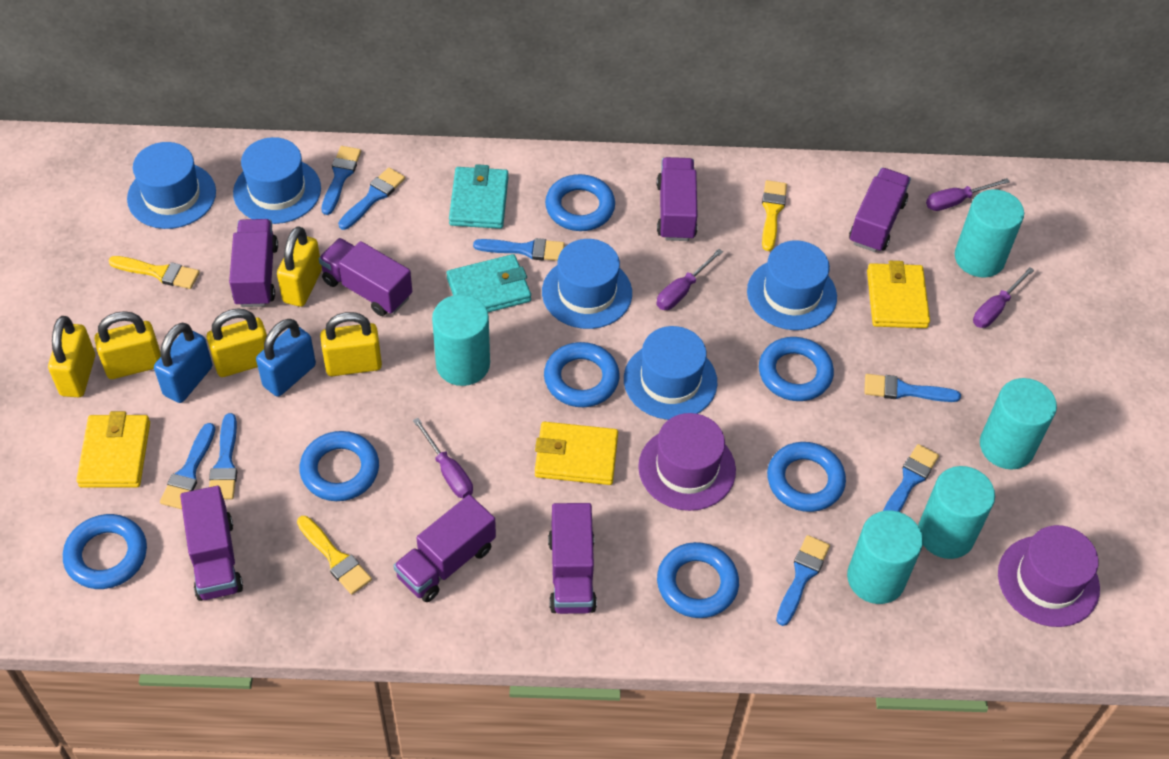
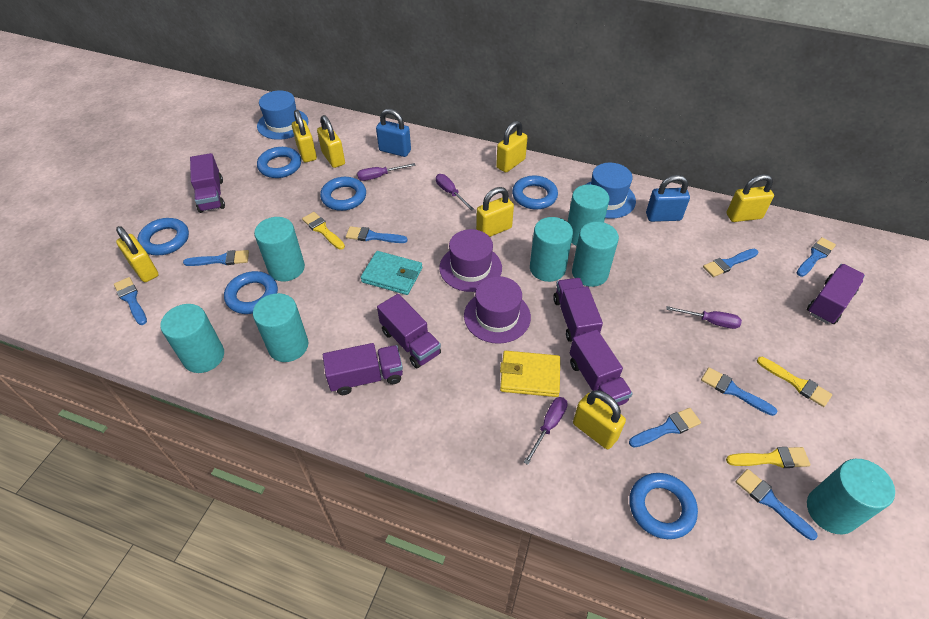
blue hat: [127,142,216,229] [233,137,321,224] [542,239,632,329] [624,326,717,420] [747,240,837,330] = 5 -> [257,90,309,140] [585,163,636,219] = 2
blue ring: [63,514,147,589] [299,431,379,501] [544,342,620,407] [545,174,615,231] [657,542,739,618] [759,337,834,401] [767,442,846,512] = 7 -> [137,218,189,256] [224,271,278,314] [257,147,301,178] [320,177,366,211] [512,176,558,209] [629,473,698,539] = 6
purple truck: [180,486,243,601] [229,219,278,307] [319,238,412,316] [393,495,496,602] [548,503,597,614] [657,157,698,241] [849,168,911,252] = 7 -> [190,153,225,213] [323,343,403,395] [377,294,441,368] [553,278,603,342] [570,329,632,406] [807,264,865,324] = 6
turquoise cylinder: [432,295,490,386] [847,510,923,604] [918,466,995,559] [955,189,1024,277] [980,378,1057,470] = 5 -> [160,304,224,373] [253,293,308,362] [254,217,305,281] [530,217,573,282] [568,184,610,246] [572,222,619,287] [807,459,895,534] = 7
turquoise wallet: [446,254,531,312] [449,164,508,229] = 2 -> [361,251,422,295] = 1
yellow padlock: [48,316,95,397] [94,311,161,379] [207,308,267,377] [277,226,322,307] [320,312,382,376] = 5 -> [116,226,159,282] [292,110,317,162] [317,115,345,168] [476,187,514,237] [496,120,528,173] [573,390,626,449] [727,174,774,222] = 7
yellow wallet: [76,411,150,488] [535,422,618,485] [867,261,930,328] = 3 -> [500,351,560,397] = 1

